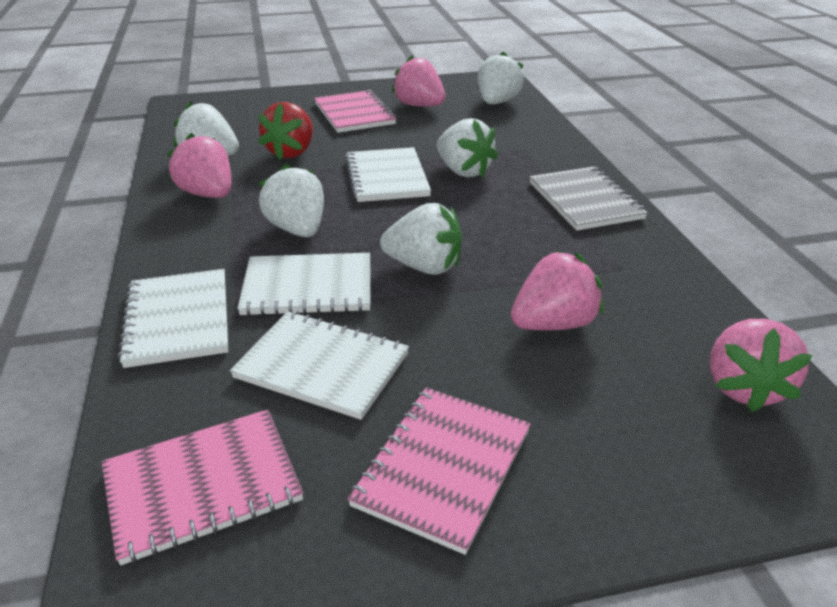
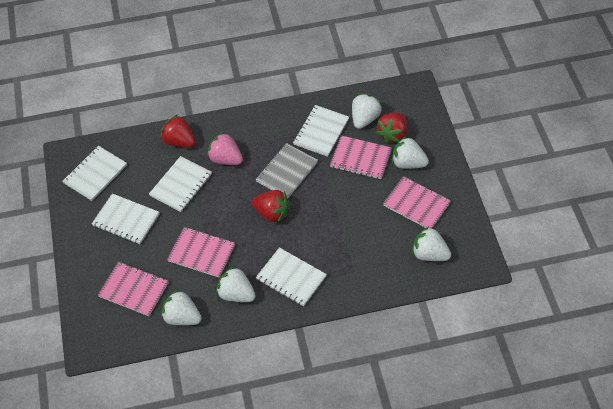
pink notebook: [101,409,304,565] [314,90,396,133] [347,387,531,555] = 3 -> [98,262,169,316] [167,227,235,278] [330,135,392,179] [383,176,451,229] = 4
pink strawberry: [167,133,231,198] [392,55,445,107] [511,251,604,330] [710,319,813,412] = 4 -> [207,132,243,165] = 1
red strawberry: [258,102,313,160] = 1 -> [160,115,196,148] [252,190,289,222] [376,112,407,143] = 3
white notebook: [118,269,228,368] [230,311,409,420] [237,253,371,316] [345,147,431,202] = 4 -> [62,146,127,201] [92,193,160,244] [149,156,212,212] [256,247,327,307] [293,105,349,157] = 5

